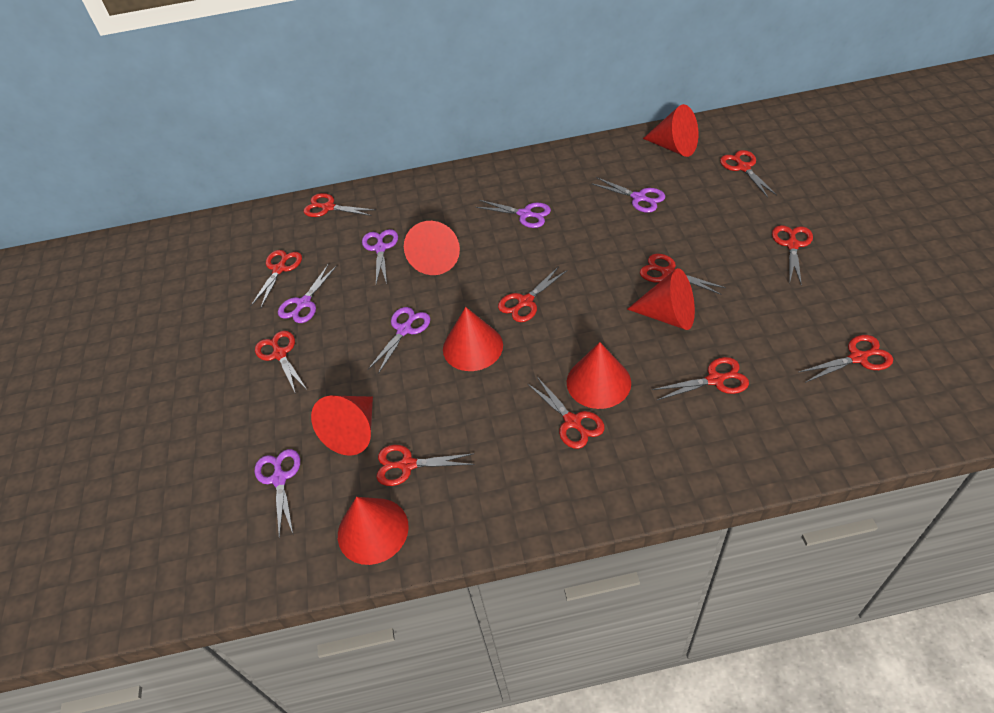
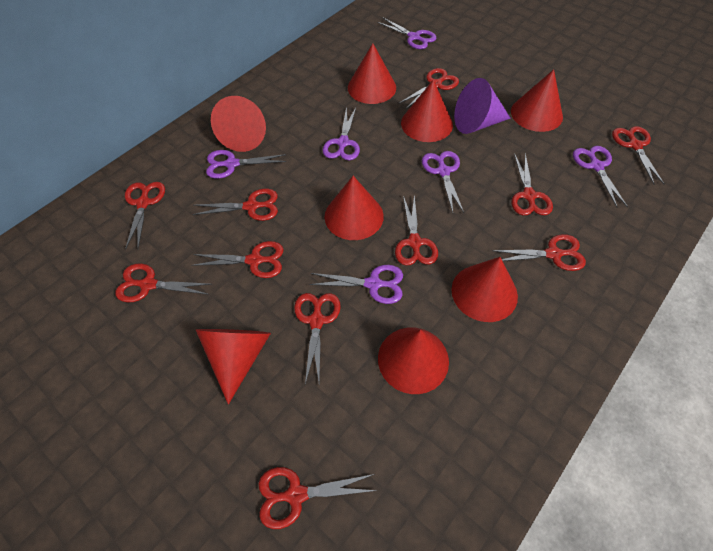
purple cone: none = 0 -> [454,78,511,134] = 1
red cone: [311,395,373,456] [338,497,409,565] [404,221,460,275] [443,307,503,371] [567,342,631,409] [627,268,695,330] [643,104,698,157] = 7 -> [196,329,271,405] [211,96,266,152] [325,176,384,240] [348,43,396,104] [378,327,449,394] [401,80,453,142] [451,257,518,322] [511,69,563,132] = 8

